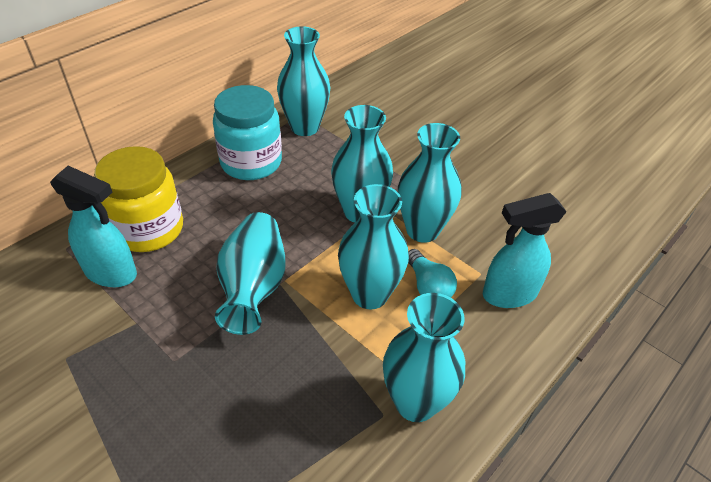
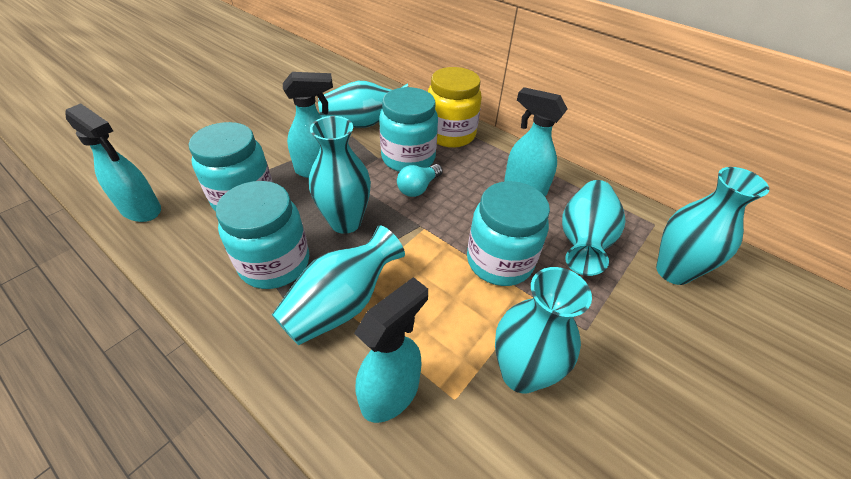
turquoise jar: [213,85,282,180] = 1 -> [189,122,272,212] [216,181,309,289] [379,87,438,172] [467,181,550,286] = 4
turquoise spray bottle: [50,166,137,287] [483,193,567,308] = 2 -> [65,103,161,222] [283,72,333,178] [354,277,428,423] [504,87,568,196] = 4

